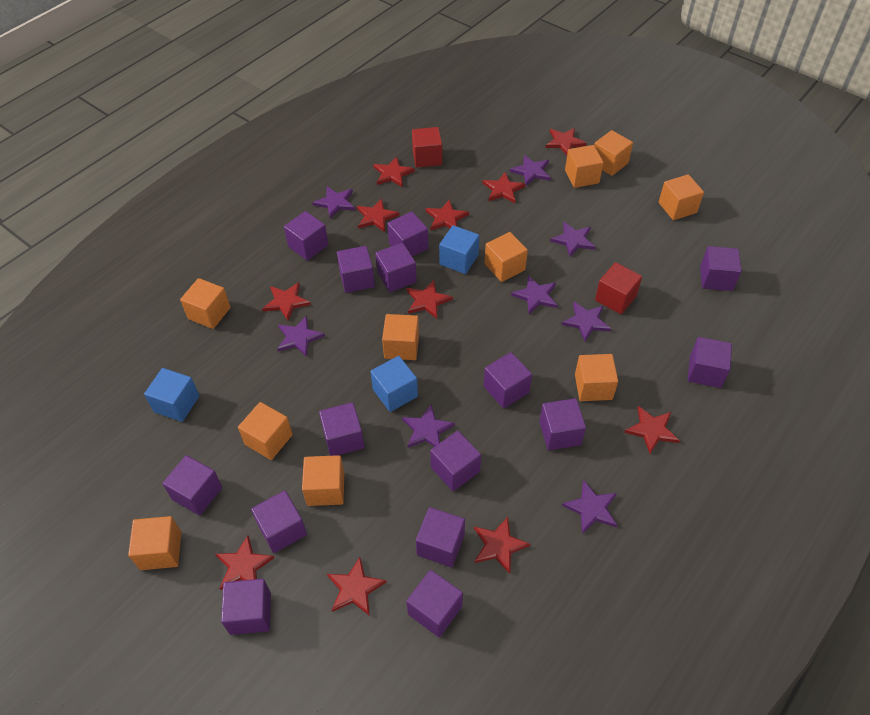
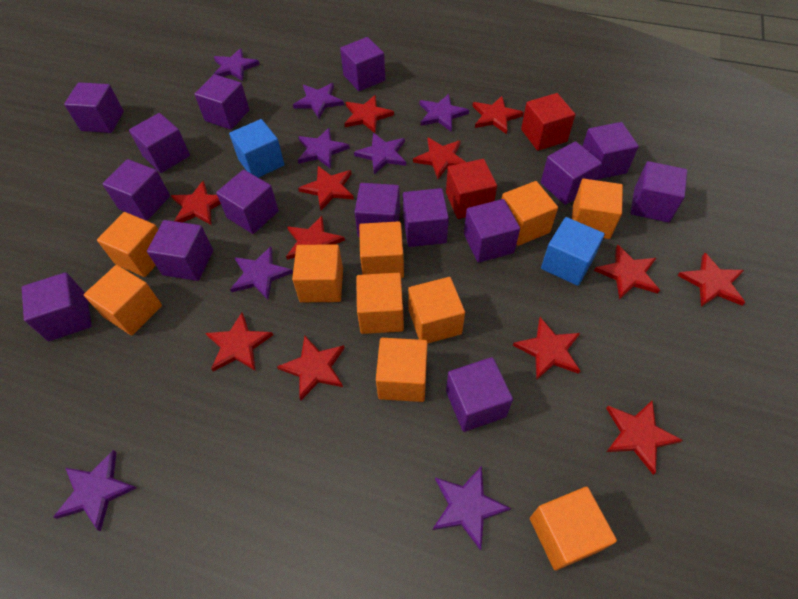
blue cube: [144,368,199,422] [370,356,418,412] [439,225,479,274] = 3 -> [229,119,284,178] [541,217,605,286] = 2
red star: [215,535,274,590] [262,283,311,321] [327,557,386,616] [357,199,399,232] [373,156,415,187] [407,280,453,319] [425,200,469,231] [474,517,530,574] [483,172,525,203] [545,128,586,155] [624,406,680,454] = 11 -> [171,181,221,225] [205,312,273,371] [277,336,345,401] [286,216,345,260] [298,166,354,210] [344,95,394,133] [413,138,465,179] [473,96,524,134] [513,317,580,380] [594,245,660,300] [606,400,683,475] [677,253,745,307] = 12

